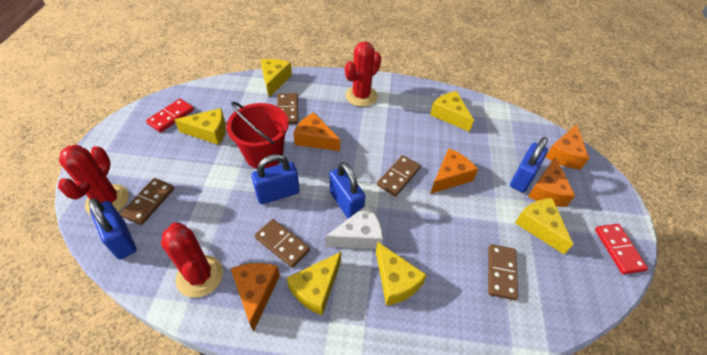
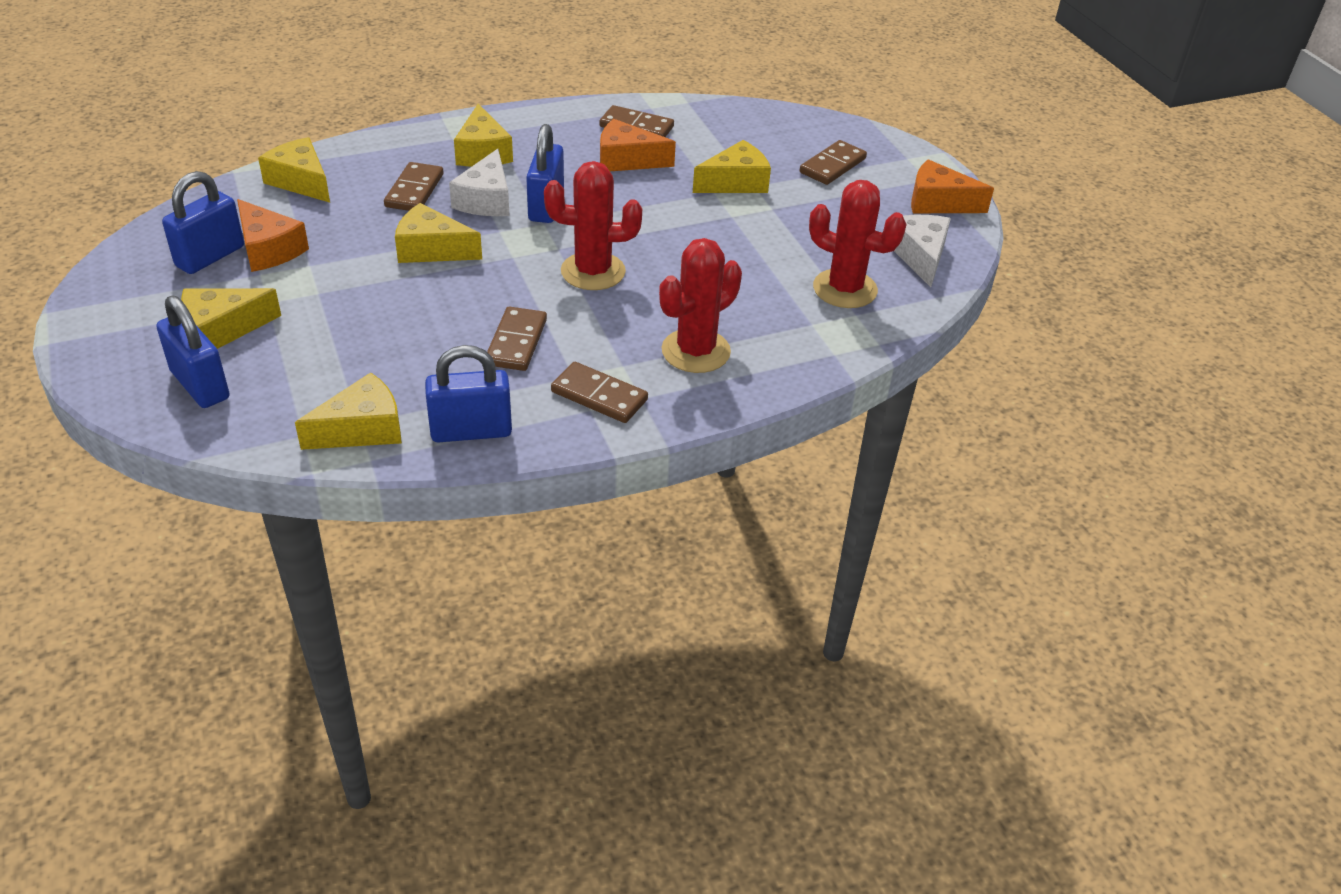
orange cheese: [230,263,280,332] [294,112,340,151] [430,148,478,194] [528,157,575,207] [545,124,589,170] = 5 -> [237,199,309,272] [600,119,676,171] [911,159,994,213] = 3
red bucket: [227,102,289,169] = 1 -> none = 0
red domino: [146,99,194,133] [595,224,648,274] = 2 -> none = 0
white cheese: [325,205,383,249] = 1 -> [449,149,510,216] [894,215,951,287] = 2

